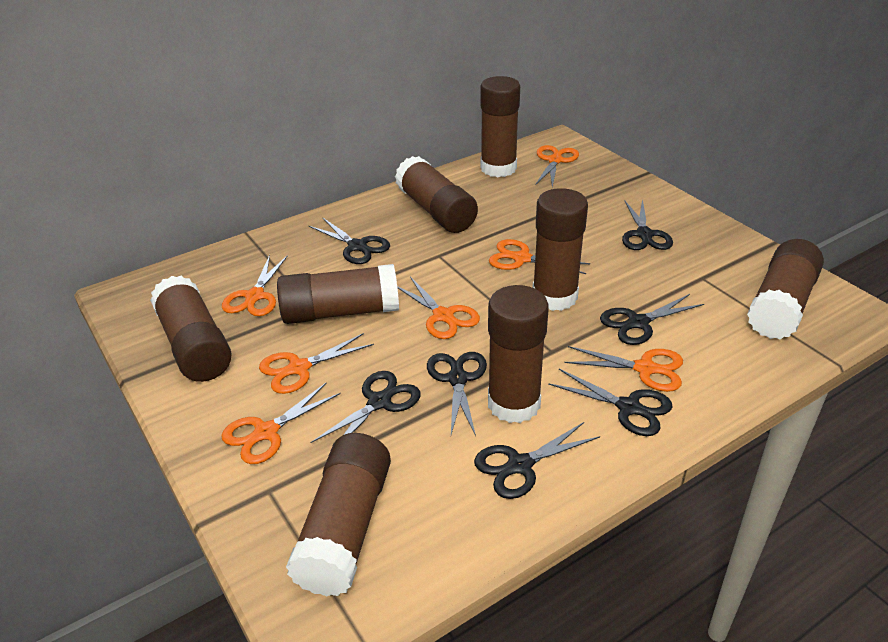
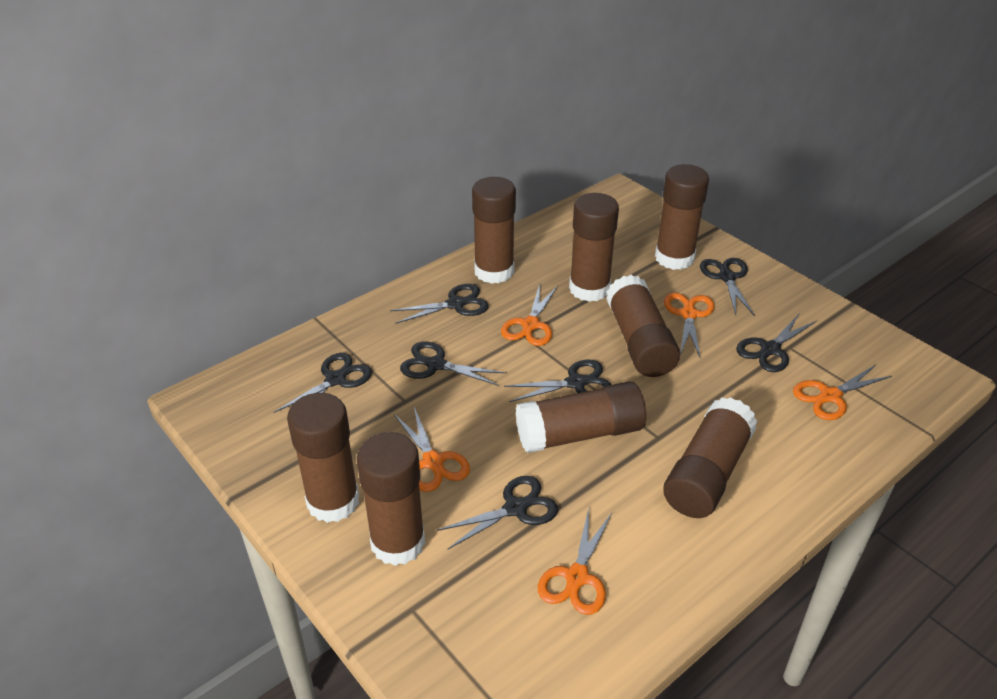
orange scissors: [221,383,341,464] [222,255,288,316] [259,333,374,394] [397,276,480,339] [489,239,590,274] [535,145,579,187] [565,346,683,392] = 7 -> [394,407,470,492] [501,284,558,346] [538,508,612,615] [664,293,714,357] [793,365,892,420] = 5

